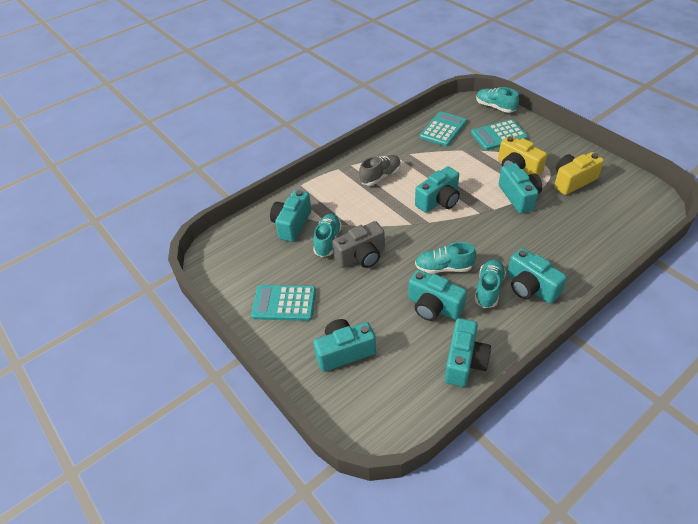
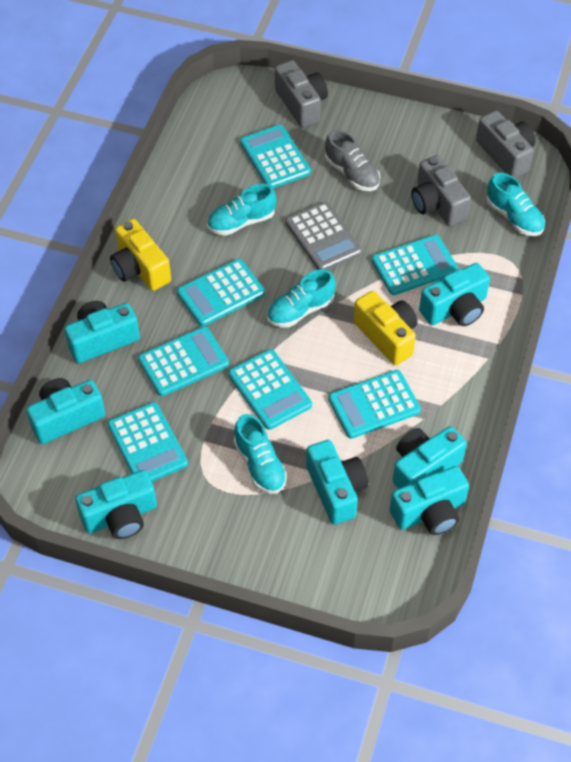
grey calculator: none = 0 -> [285,202,362,270] = 1
grey camera: [332,221,385,268] = 1 -> [275,60,328,127] [411,155,471,226] [476,111,535,178] = 3
turquoise calculator: [251,285,316,321] [420,111,467,146] [471,119,528,150] = 3 -> [107,402,188,482] [138,326,229,396] [177,259,265,326] [228,349,312,430] [240,125,311,188] [328,370,421,439] [372,235,458,295] = 7

